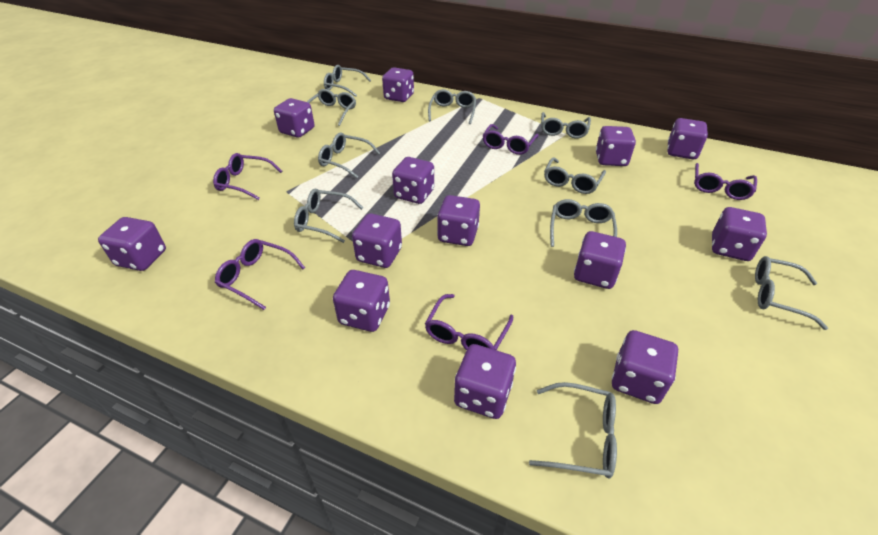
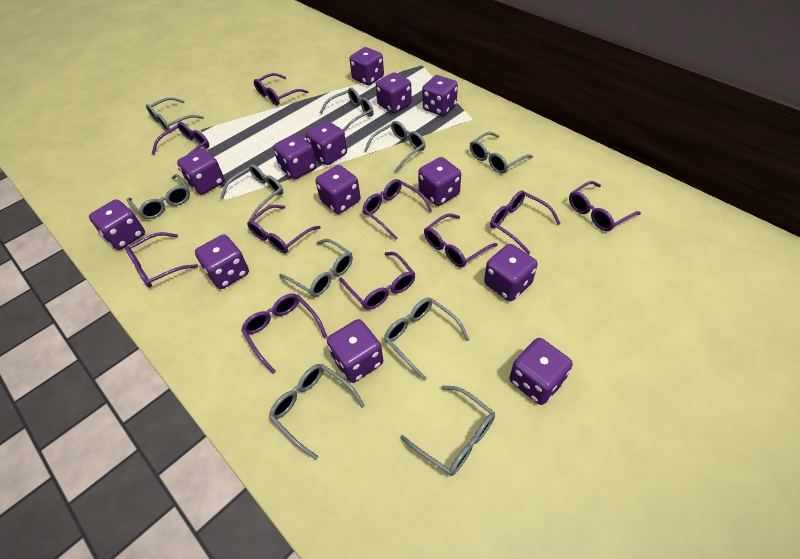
purple glasses: [213,153,282,200] [215,239,305,310] [425,294,513,350] [482,124,539,155] [694,163,757,200] = 5 -> [125,232,198,288] [152,122,209,171] [241,294,327,373] [247,205,321,253] [254,73,308,105] [339,252,415,310] [362,179,432,240] [424,213,498,267] [490,190,561,255] [569,181,641,231] = 10

